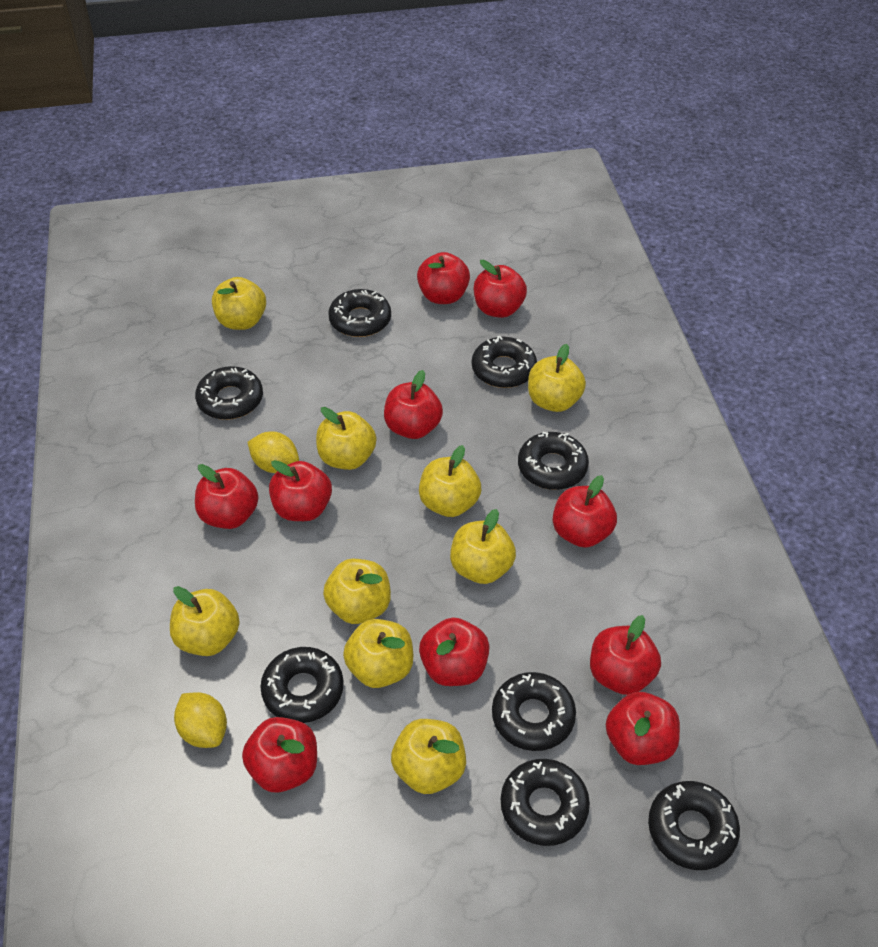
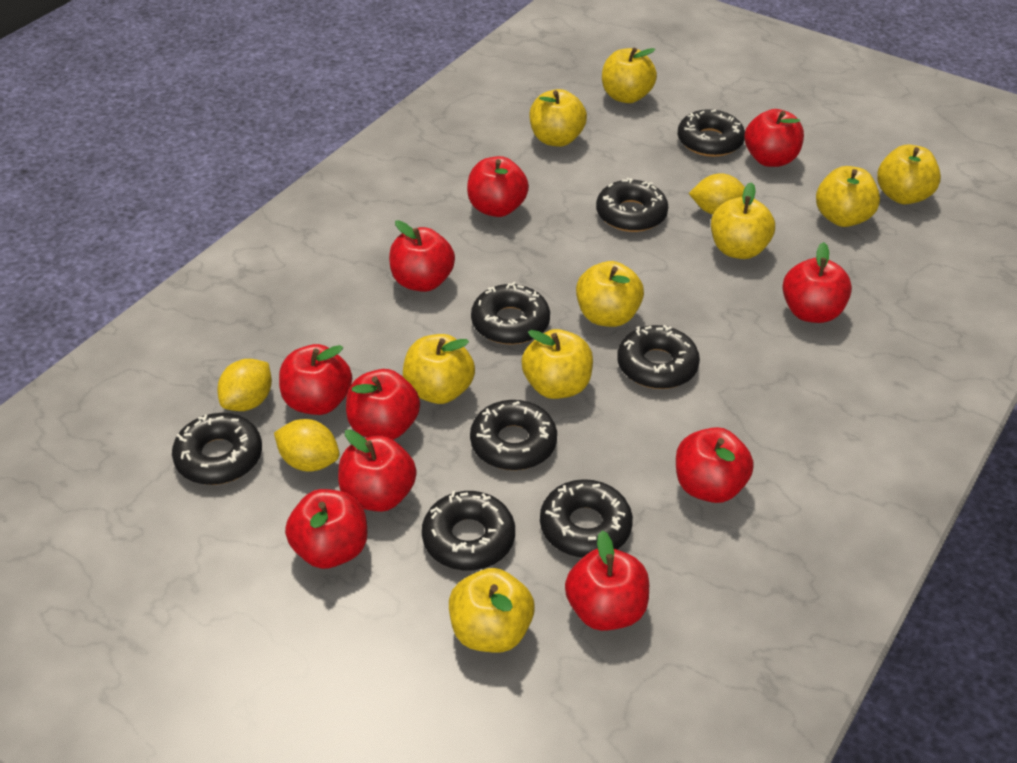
yellow lemon: [174,692,227,748] [247,431,299,473] = 2 -> [217,359,272,411] [274,419,339,471] [689,173,745,215] = 3

